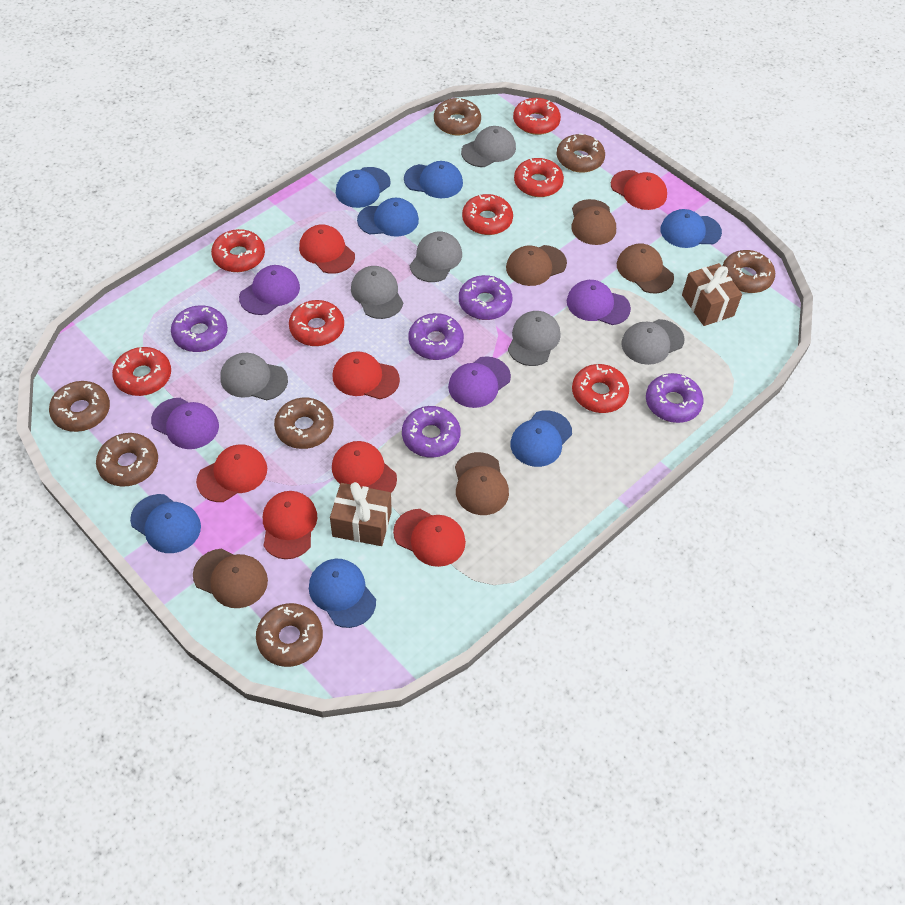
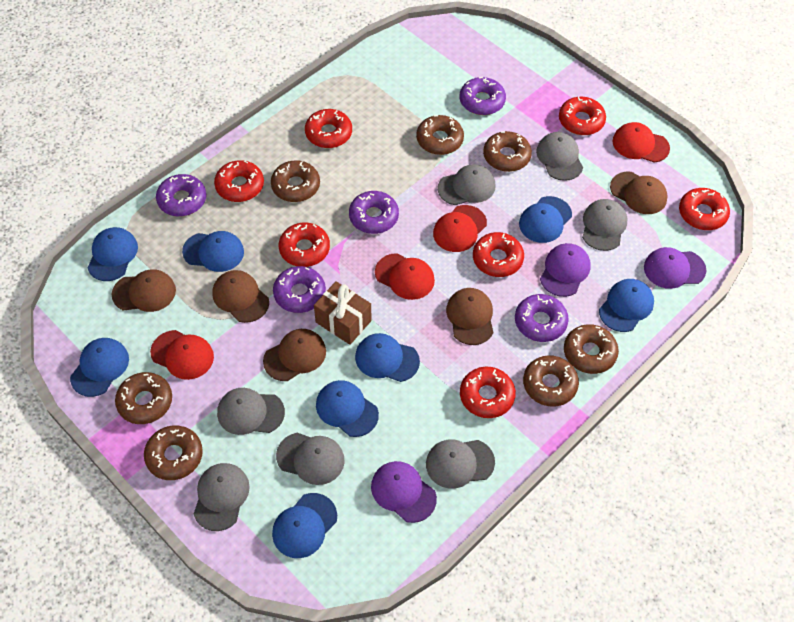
blue cap: [130,494,201,553] [309,559,376,628] [336,167,391,208] [357,198,419,237] [404,161,463,198] [510,410,572,467] [660,209,722,248] = 7 -> [70,338,129,397] [88,227,138,281] [182,231,244,272] [272,493,337,558] [316,380,379,437] [355,333,420,382] [519,196,572,243] [599,279,654,332] = 8
brown gift: [330,482,392,546] [682,263,742,326] = 2 -> [314,281,372,345] = 1
grey cap: [220,353,288,400] [351,266,403,319] [410,231,462,282] [461,126,516,167] [508,311,561,366] [621,319,684,365] = 6 -> [194,463,250,531] [217,388,285,435] [276,433,345,485] [426,439,495,489] [438,164,495,205] [536,132,583,181] [582,199,627,251] = 7
purple cap: [151,398,219,449] [239,265,300,315] [448,356,511,408] [567,280,631,325] = 4 -> [371,461,437,523] [540,243,591,297] [644,247,706,289] = 3
red cap: [196,444,267,502] [263,491,317,559] [299,225,355,274] [332,441,397,493] [333,351,400,399] [393,509,466,567] [611,170,667,210] = 7 -> [150,330,214,380] [375,253,435,300] [433,205,487,252] [612,122,670,163] = 4

